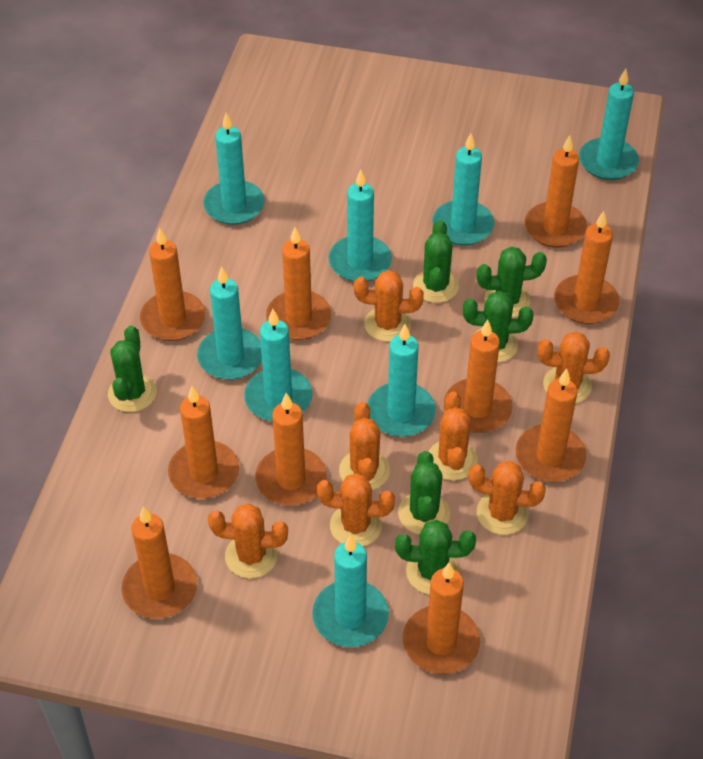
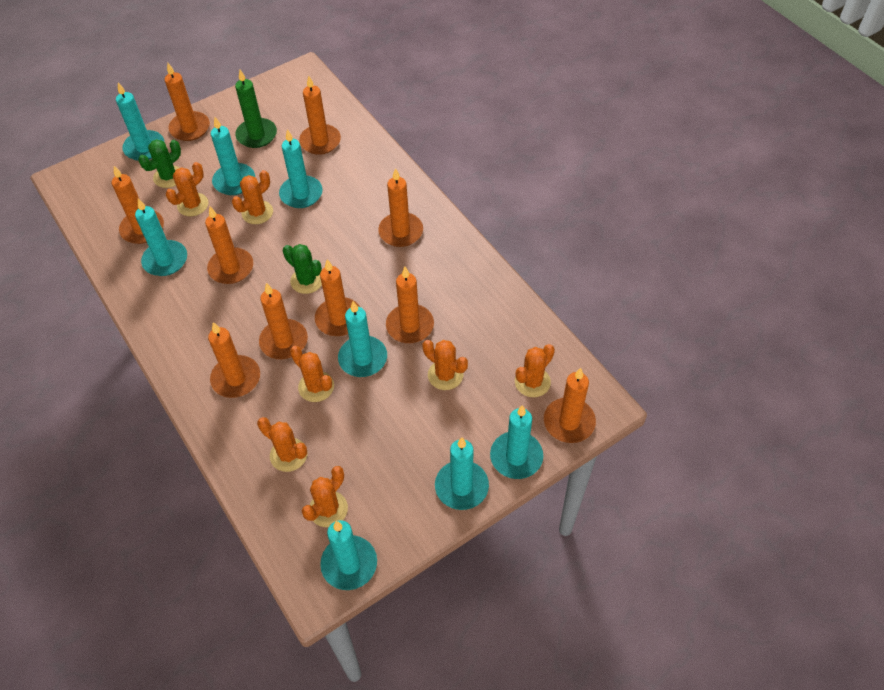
green cactus: [108,326,157,412] [395,520,476,594] [398,451,450,535] [413,220,459,303] [463,291,534,363] [477,247,547,318] = 6 -> [139,139,181,188] [283,244,322,294] = 2
green candle: none = 0 -> [235,70,277,148] = 1

